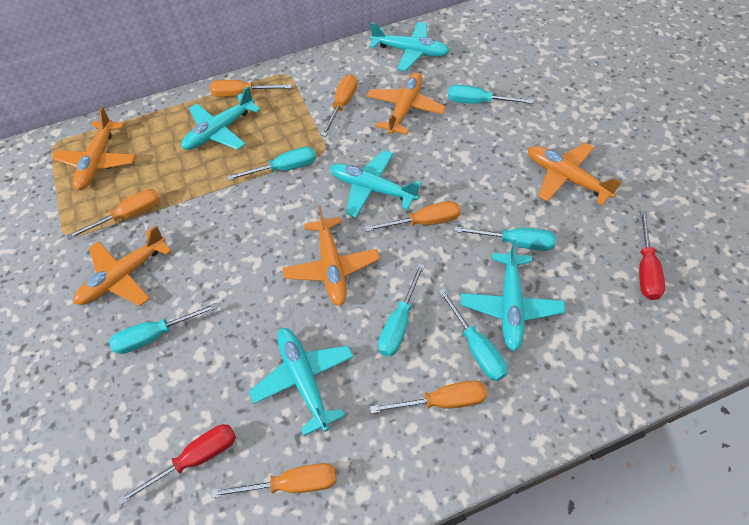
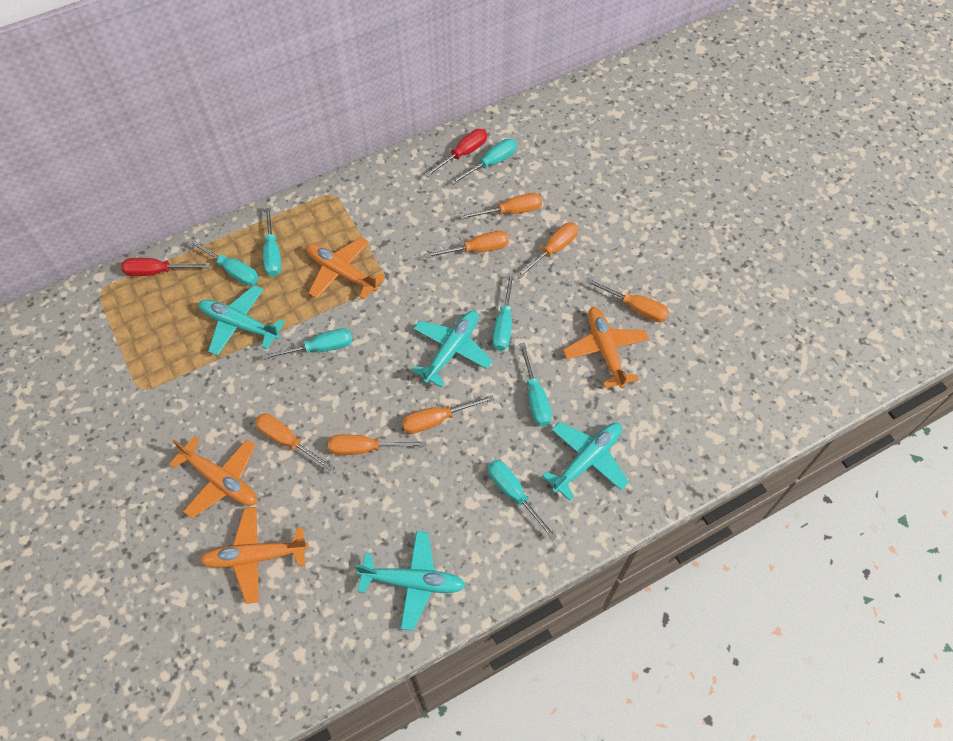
orange plane: [53,107,136,190] [74,225,172,306] [283,205,380,306] [367,72,446,135] [528,143,622,205] = 5 -> [169,436,257,518] [199,507,309,604] [306,237,385,299] [563,307,649,389] = 4
orange screwdriver: [67,189,160,240] [210,80,292,97] [211,463,337,498] [321,74,357,137] [365,201,461,232] [370,380,487,414] = 6 -> [255,414,335,472] [328,435,425,455] [402,395,494,434] [424,231,509,258] [460,193,542,220] [516,223,578,279] [586,278,669,322] = 7
turquoise plane: [181,86,261,150] [249,328,354,436] [330,150,422,218] [369,22,450,71] [461,240,565,351] = 5 -> [199,285,285,356] [355,531,466,631] [412,311,493,388] [542,422,629,501] = 4
turquoise screwdriver: [109,303,217,354] [227,147,316,181] [378,263,425,357] [438,288,507,381] [448,85,534,104] [454,226,556,251] = 6 -> [188,239,259,286] [261,328,353,360] [263,205,281,276] [450,139,517,185] [488,460,557,540] [492,273,514,351] [519,342,552,426] = 7

